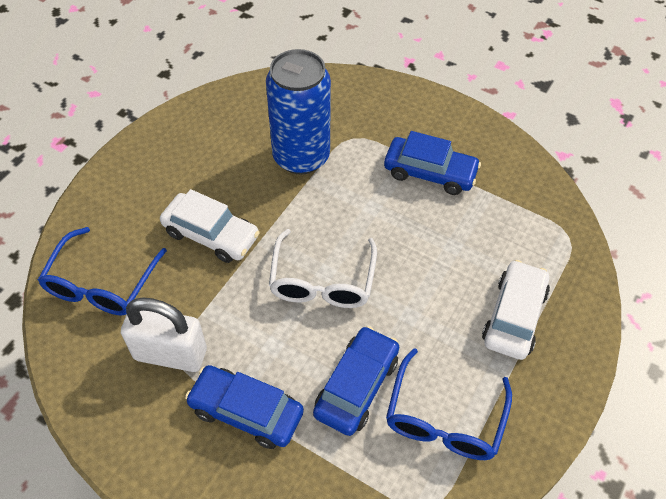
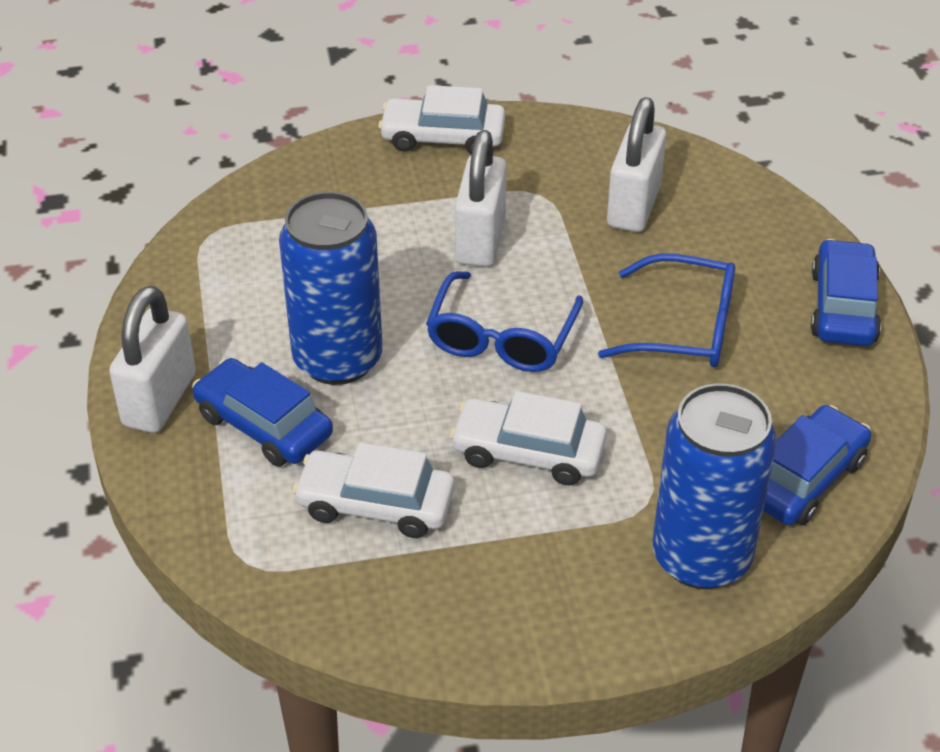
blue can: [266,49,331,174] = 1 -> [279,192,382,385] [652,383,777,589] = 2
white car: [160,189,260,263] [482,260,550,360] = 2 -> [292,442,455,538] [378,85,505,155] [450,391,607,485] = 3
white glasses: [269,229,377,308] = 1 -> none = 0
white padlock: [121,297,207,372] = 1 -> [109,286,196,433] [455,130,507,267] [607,97,666,232] = 3

